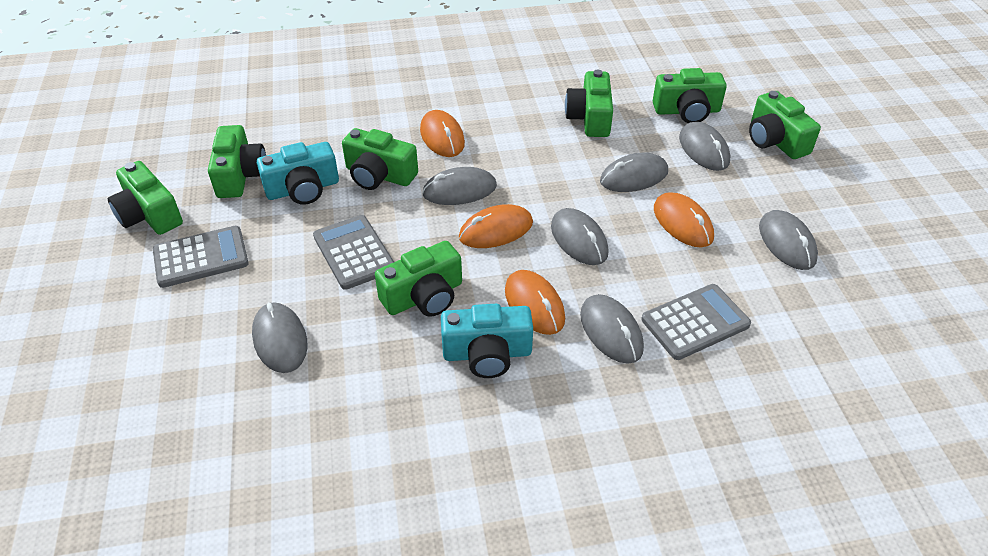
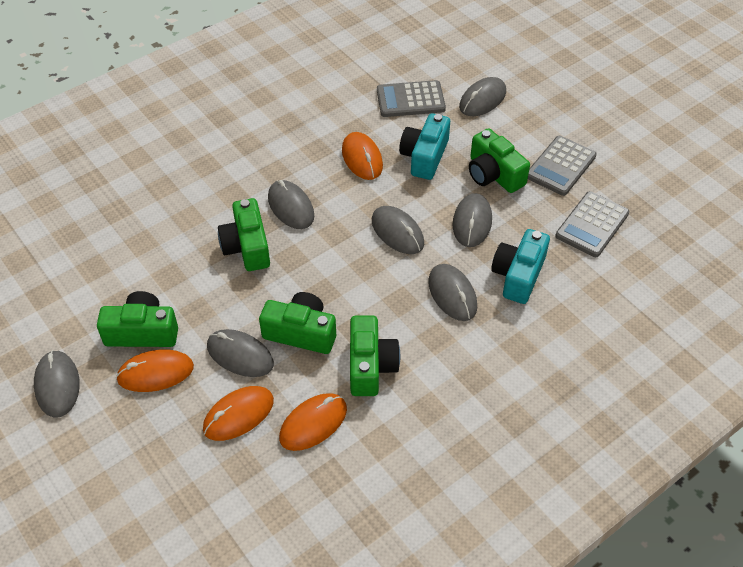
green camera: [108,161,183,235] [208,125,266,198] [342,128,418,190] [375,241,462,317] [565,70,613,137] [653,68,727,123] [749,91,821,159] = 7 -> [97,291,178,347] [218,198,270,271] [259,292,336,354] [350,315,400,396] [469,128,530,193] = 5

